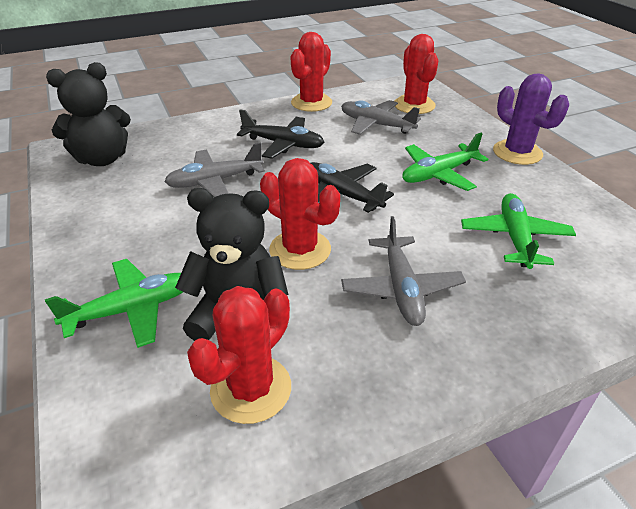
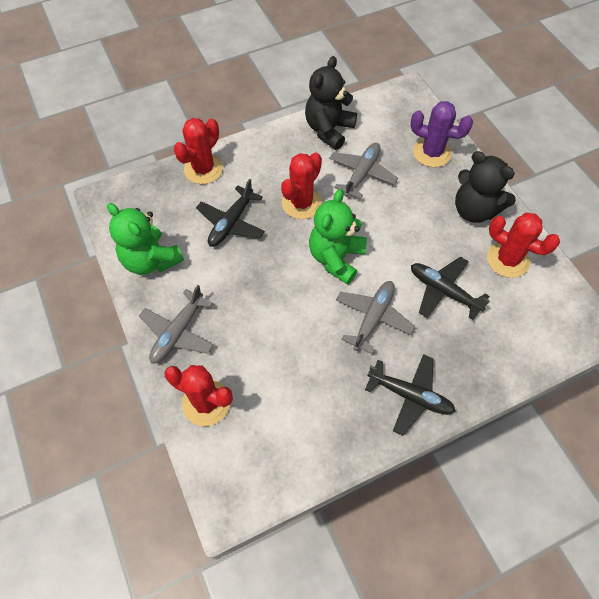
black plane: [237,109,324,159] [311,162,394,213] = 2 -> [196,179,265,247] [365,354,456,436] [411,257,490,320] = 3
green plane: [45,259,183,348] [402,133,488,191] [461,193,576,269] = 3 -> none = 0
green teddy bear: none = 0 -> [107,203,184,275] [309,189,367,285] = 2

